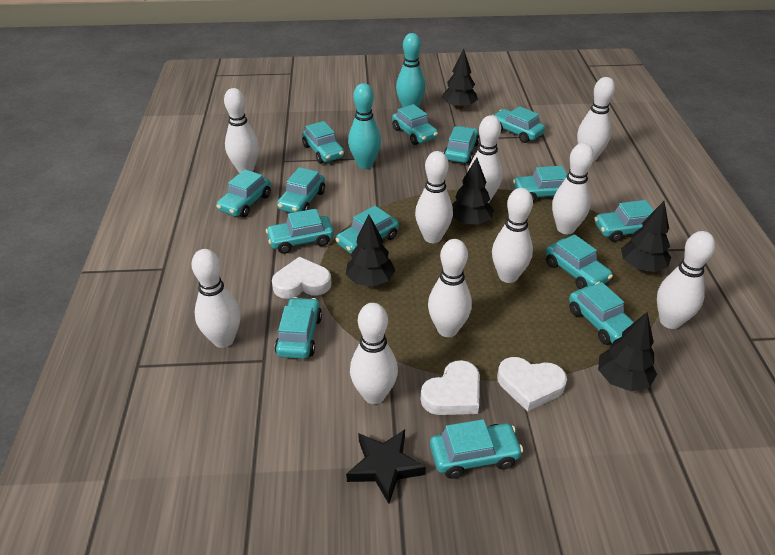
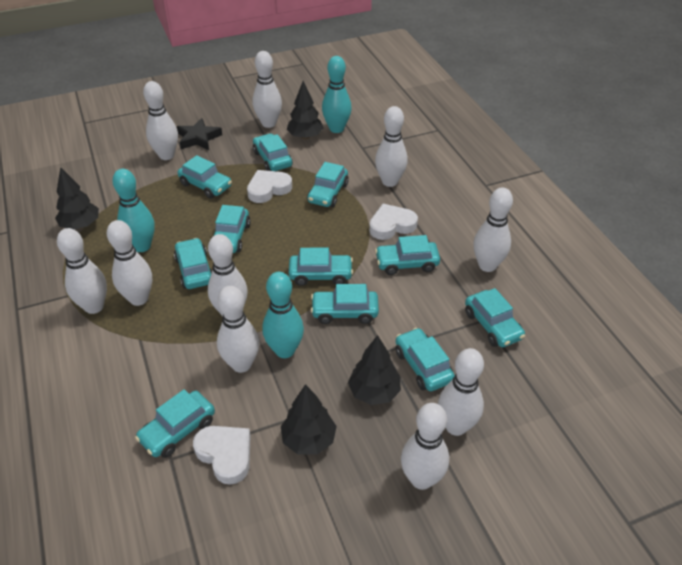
black tree: [346,215,395,287] [442,49,478,109] [452,157,494,225] [598,312,657,391] [621,201,671,272] = 5 -> [55,167,99,229] [281,384,337,455] [287,81,323,139] [348,335,401,405] = 4
turquoise bowling pin: [348,83,381,169] [396,33,426,108] = 2 -> [112,169,155,252] [262,272,304,358] [322,56,352,133] = 3
turquoise car: [216,169,271,217] [266,209,334,254] [275,297,322,359] [277,167,325,213] [302,121,345,164] [335,206,399,254] [392,104,438,145] [430,419,523,479] [444,126,480,164] [492,106,545,143] [513,166,567,202] [545,234,613,289] [569,282,634,345] [594,200,654,242] = 14 -> [135,389,215,458] [174,238,212,289] [178,155,232,199] [214,205,251,253] [253,133,293,171] [289,248,353,286] [307,162,349,207] [311,284,379,324] [375,235,440,275] [395,328,455,391] [465,288,525,347] = 11

